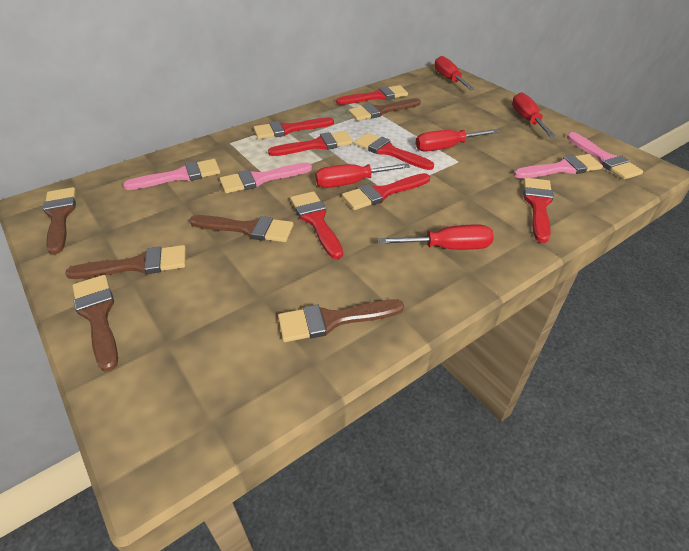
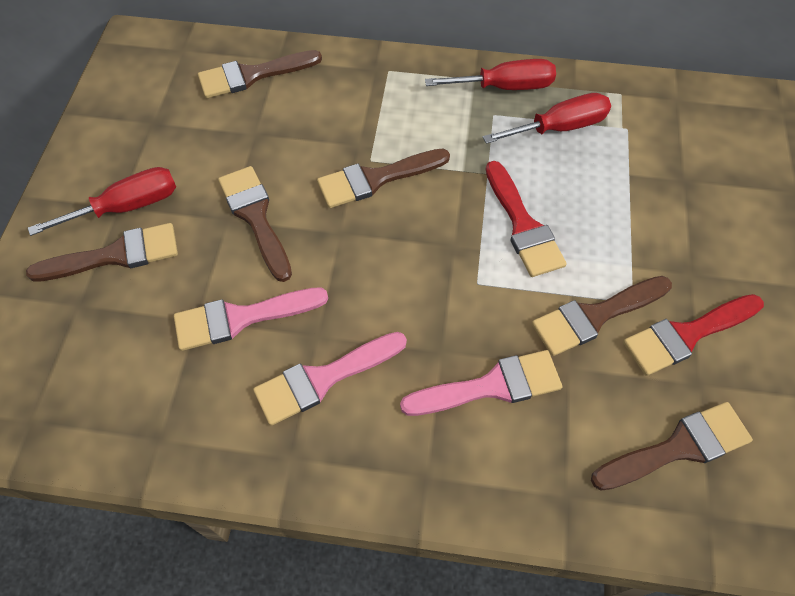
pink brush: [123,159,220,190] [220,162,312,193] [514,154,603,178] [567,132,643,179] = 4 -> [174,287,328,351] [253,332,407,426] [400,350,562,416] = 3
red brush: [254,117,334,139] [268,131,353,156] [290,191,343,259] [336,85,408,105] [342,173,430,210] [355,133,434,170] [523,178,554,243] = 7 -> [486,161,567,277] [623,294,764,376] = 2
red screwdriver: [315,163,410,188] [379,225,494,250] [416,129,499,151] [434,56,475,90] [512,92,556,137] = 5 -> [28,167,176,236] [425,59,556,90] [483,93,611,144] = 3

